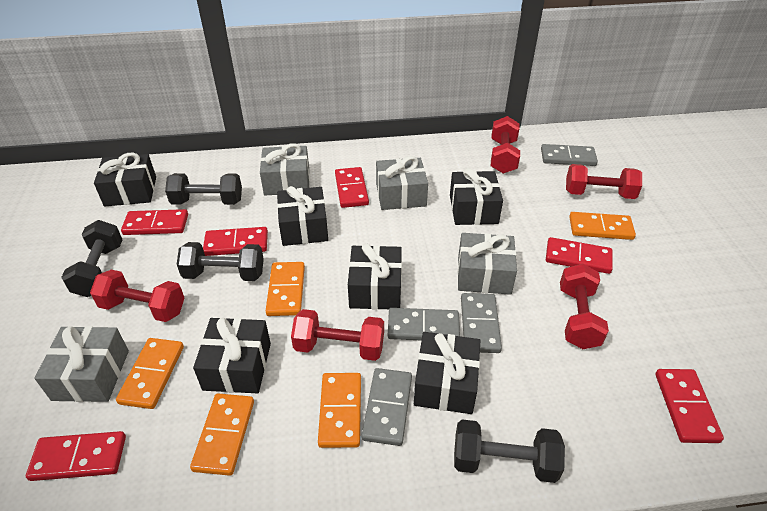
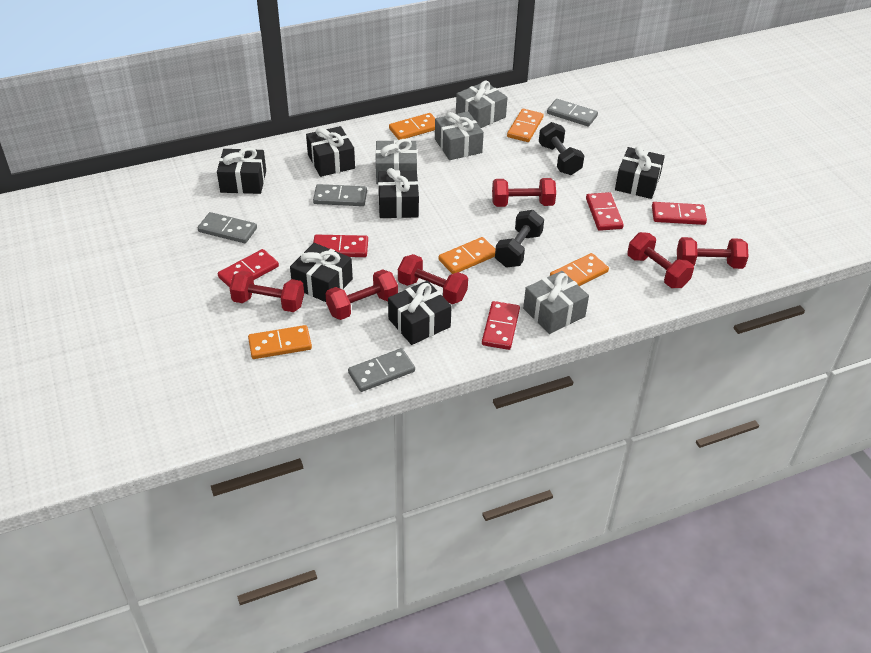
black dumbbell: [61,220,123,297] [165,173,242,205] [177,242,264,281] [454,420,565,483] = 4 -> [495,210,544,267] [539,122,584,175] = 2
red domino: [26,431,126,481] [121,209,188,235] [203,227,268,256] [335,167,369,208] [546,237,613,274] [655,369,724,443] = 6 -> [218,249,279,288] [313,235,368,257] [482,301,520,350] [586,192,624,231] [652,202,707,225] = 5
red dumbbell: [90,270,184,322] [291,309,384,361] [491,116,520,174] [560,264,609,349] [566,164,642,199] = 5 -> [230,271,304,312] [325,269,398,320] [398,254,468,304] [492,178,556,207] [627,232,694,288] [677,237,749,269] = 6

